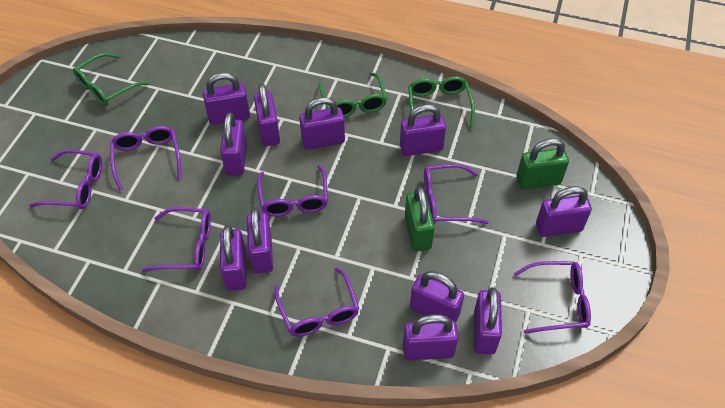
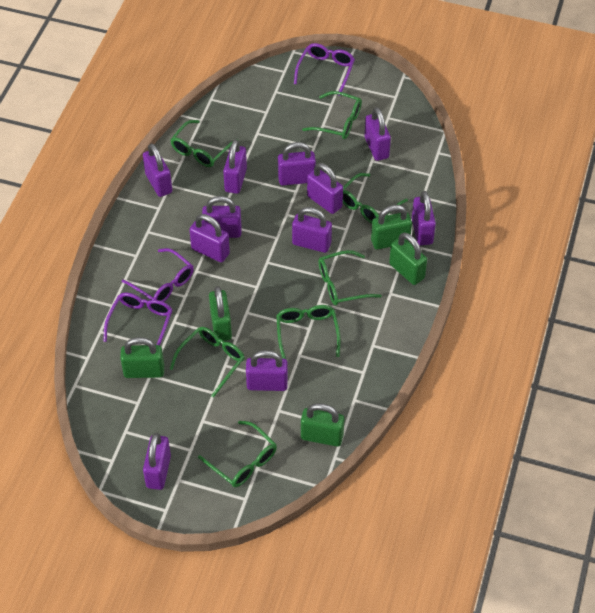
green glasses: [73,53,150,106] [319,72,387,118] [408,76,475,129] = 3 -> [169,327,245,398] [170,120,238,167] [198,421,277,487] [276,305,341,359] [302,91,362,139] [318,250,382,305] [343,173,408,224] = 7
green padlock: [405,186,435,252] [516,138,569,190] = 2 -> [120,337,164,378] [209,286,232,341] [301,403,344,447] [371,205,412,250] [389,233,427,285] = 5
purple glasses: [29,150,102,209] [110,126,182,191] [142,207,211,272] [257,165,328,217] [275,267,359,337] [424,164,489,224] [513,261,591,334] = 7 -> [103,293,173,345] [122,248,194,302] [294,43,355,96] = 3

